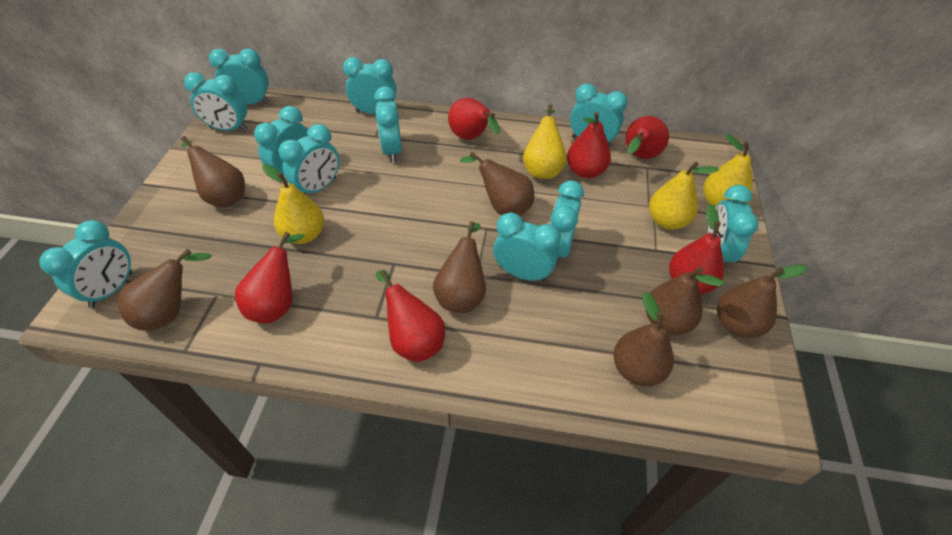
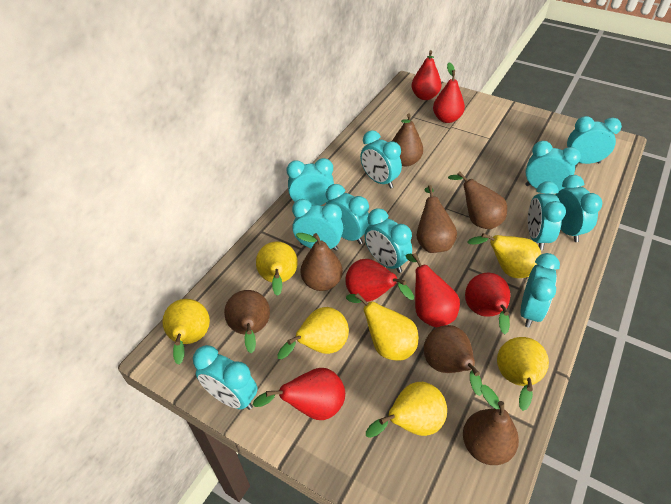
yellow pear: [262,164,324,244] [523,104,567,179] [649,162,719,230] [703,134,753,208] = 4 -> [162,299,210,365] [256,241,298,296] [278,307,349,359] [346,293,418,361] [366,382,447,438] [468,233,541,278] [497,337,549,411] = 7

